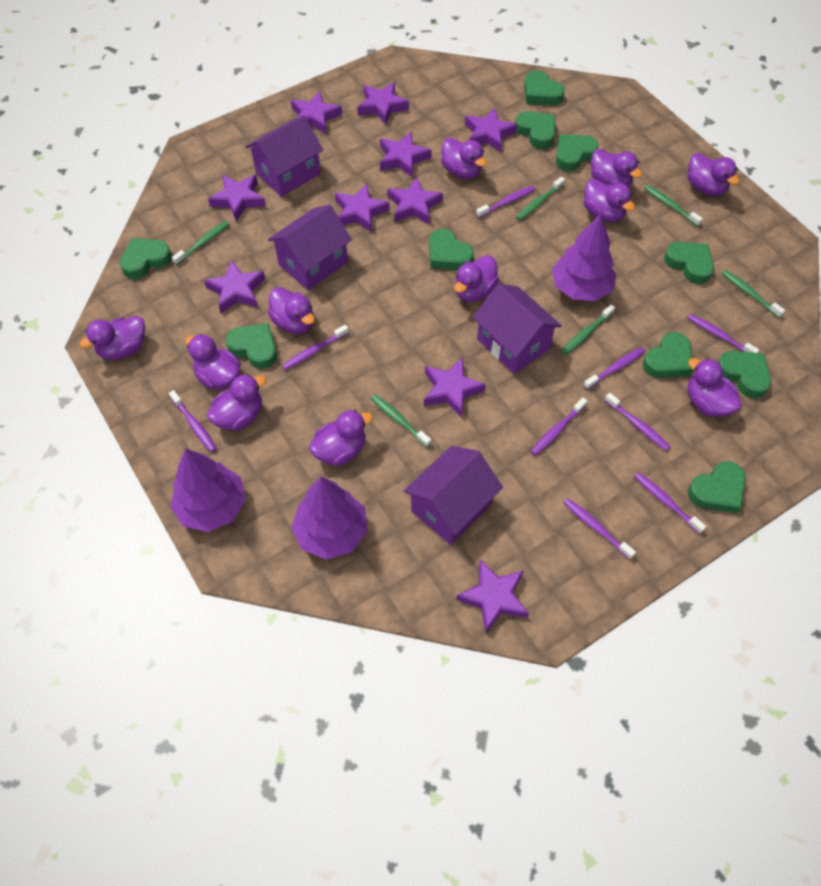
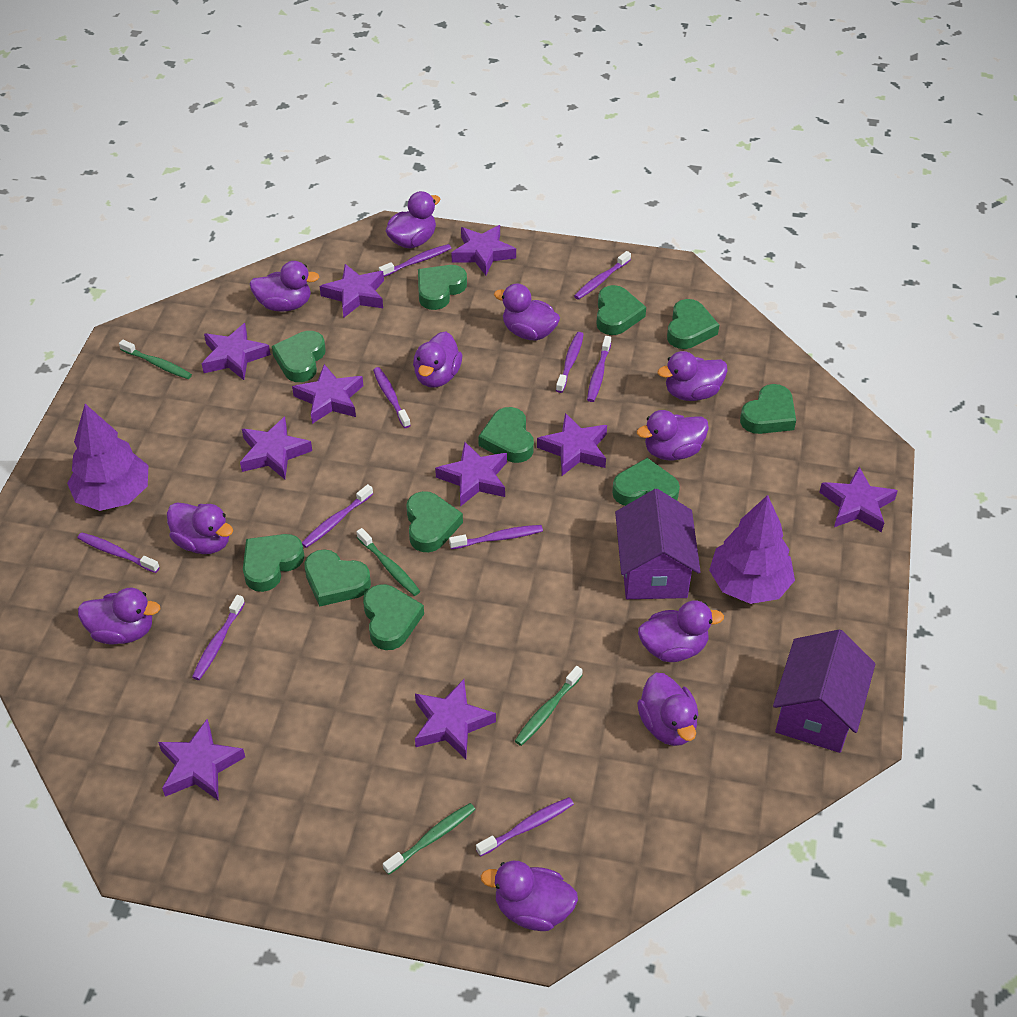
green heart: [119,238,172,279] [225,323,277,369] [429,229,474,270] [515,111,555,149] [524,70,565,106] [555,135,599,171] [643,332,693,378] [664,242,714,284] [688,461,746,513] [718,351,771,398] = 10 -> [243,534,304,592] [272,331,326,382] [304,549,371,607] [363,584,424,650] [406,491,463,552] [418,265,467,310] [478,407,534,463] [596,285,646,335] [612,458,680,506] [667,299,719,349] [740,384,796,434] = 11
green toothbrush: [172,221,230,265] [371,394,431,447] [516,177,565,221] [561,305,615,355] [644,185,703,227] [721,270,785,318] = 6 -> [119,340,192,379] [357,528,420,596] [383,803,476,875] [515,666,583,746] = 4
purple house: [245,115,323,197] [268,205,352,290] [404,446,503,545] [472,284,562,374] = 4 -> [615,489,701,599] [773,629,875,753] = 2
purple toothbrush: [169,390,217,452] [282,325,349,370] [476,186,535,218] [531,398,587,456] [564,499,636,559] [583,347,645,390] [604,393,671,451] [634,473,706,534] [688,314,759,353] = 9 -> [77,532,160,573] [192,595,245,680] [302,484,373,548] [373,367,411,428] [379,244,451,277] [449,525,543,549] [476,797,574,857] [556,332,584,393] [574,251,631,300] [587,336,611,402] = 10
purple tree: [170,448,246,532] [291,477,367,560] [552,213,616,301] = 3 -> [67,404,148,511] [709,495,795,604] = 2

